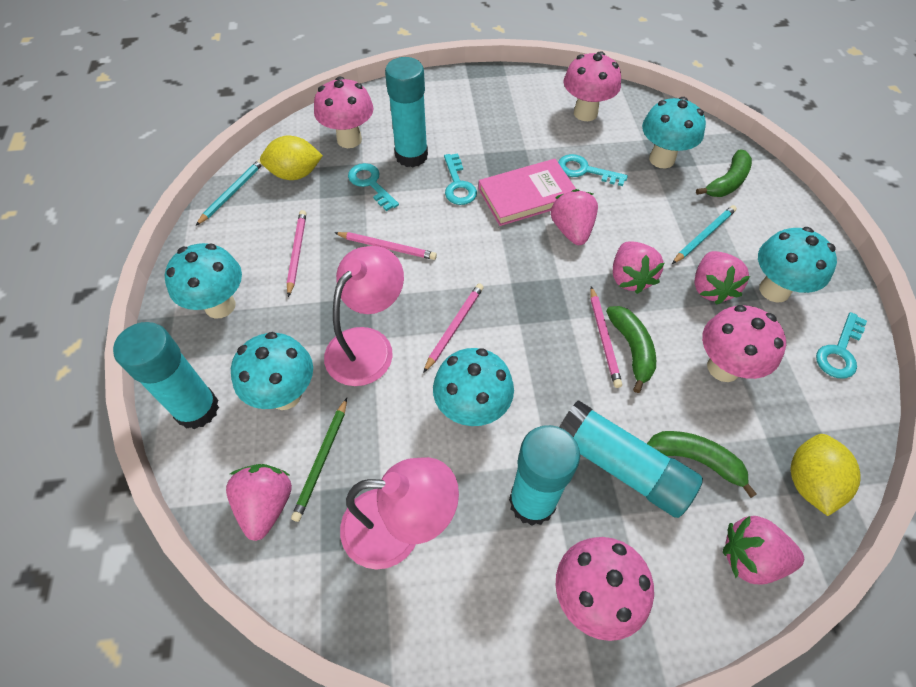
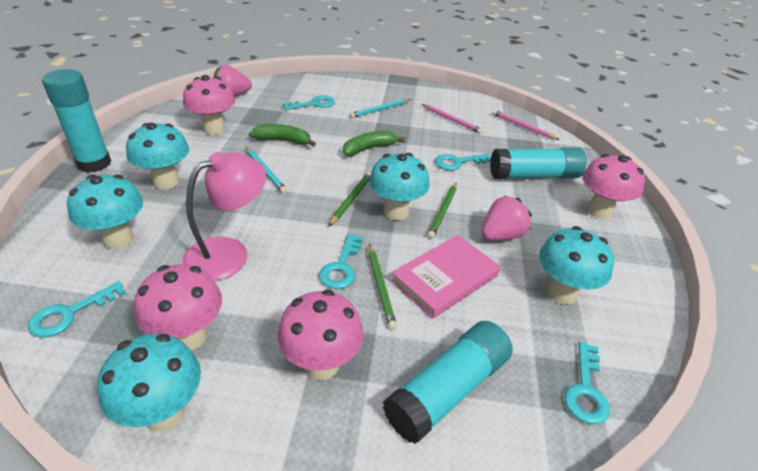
green banana: [606,306,656,393] [647,431,757,498] [696,149,752,197] = 3 -> [249,124,316,147] [343,131,405,156] = 2
green pencil: [291,398,347,522] = 1 -> [329,172,371,226] [369,244,397,330] [428,182,457,238] = 3
pink lamp: [324,246,404,386] [340,457,459,570] = 2 -> [182,152,266,281] = 1
pink pencil: [287,210,306,297] [335,232,437,260] [423,283,484,373] [590,286,622,388] = 4 -> [422,104,483,134] [492,110,560,140] = 2
pink strawberry: [226,464,292,541] [551,189,598,245] [613,241,664,294] [694,251,750,304] [723,516,804,585] = 5 -> [213,65,252,97] [481,196,532,241] = 2
turquoise glue stick: [113,322,219,429] [385,57,428,167] [509,425,580,526] [559,400,703,518] = 4 -> [42,69,111,173] [383,321,513,444] [490,147,587,179] = 3
turquoise key: [348,163,399,211] [444,153,477,205] [558,154,628,186] [816,312,867,379] = 4 -> [28,281,126,338] [283,95,335,110] [319,234,363,289] [435,154,491,170] [565,341,610,425] = 5
yellow lemon: [260,136,323,180] [790,434,861,516] = 2 -> none = 0

